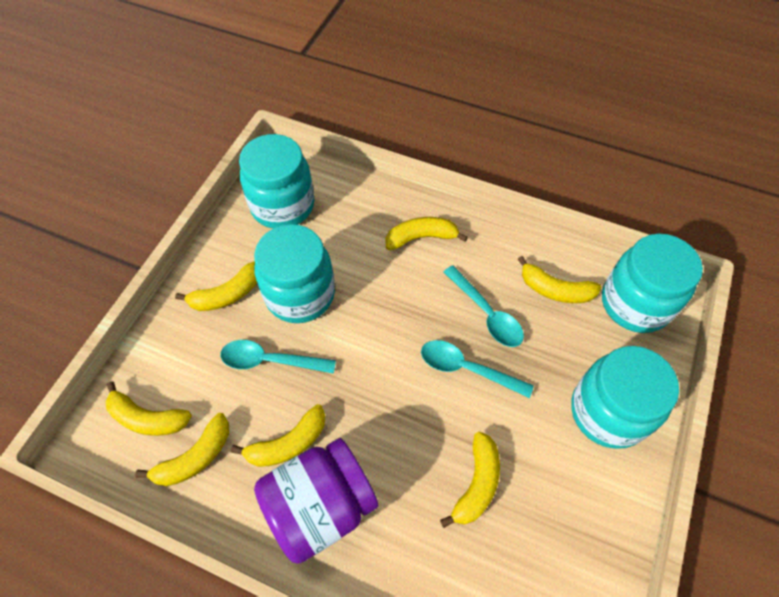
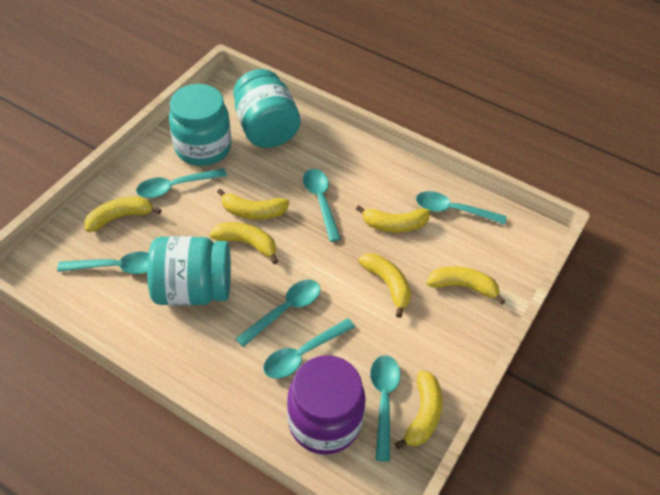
turquoise jar: [239,134,314,229] [254,224,335,323] [571,346,679,449] [602,234,703,333] = 4 -> [147,236,231,306] [169,84,231,166] [233,69,300,148] = 3
turquoise spoon: [220,340,336,374] [421,340,534,398] [443,265,524,347] = 3 -> [57,252,149,274] [136,168,227,198] [235,280,320,347] [263,318,355,379] [303,169,341,242] [370,355,401,462] [416,191,507,225] = 7

